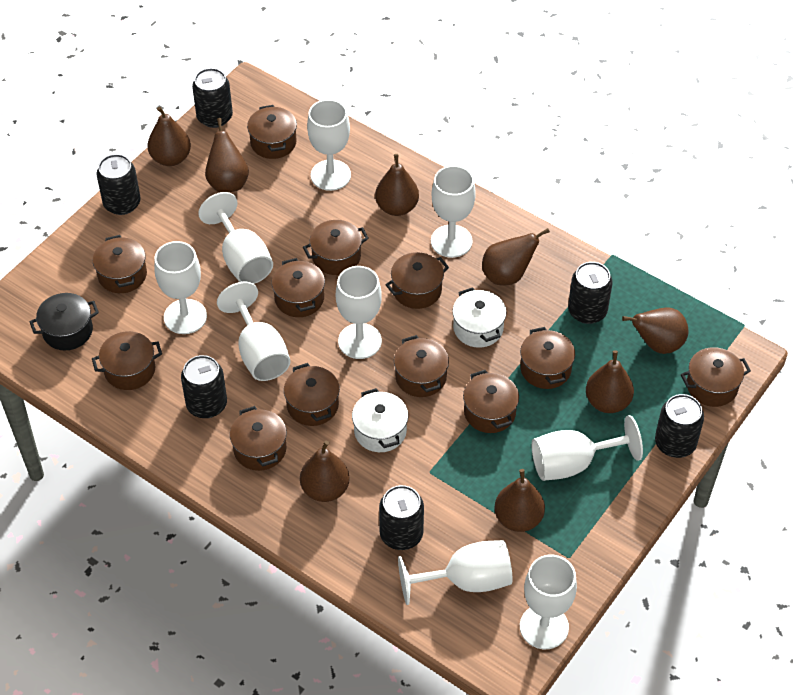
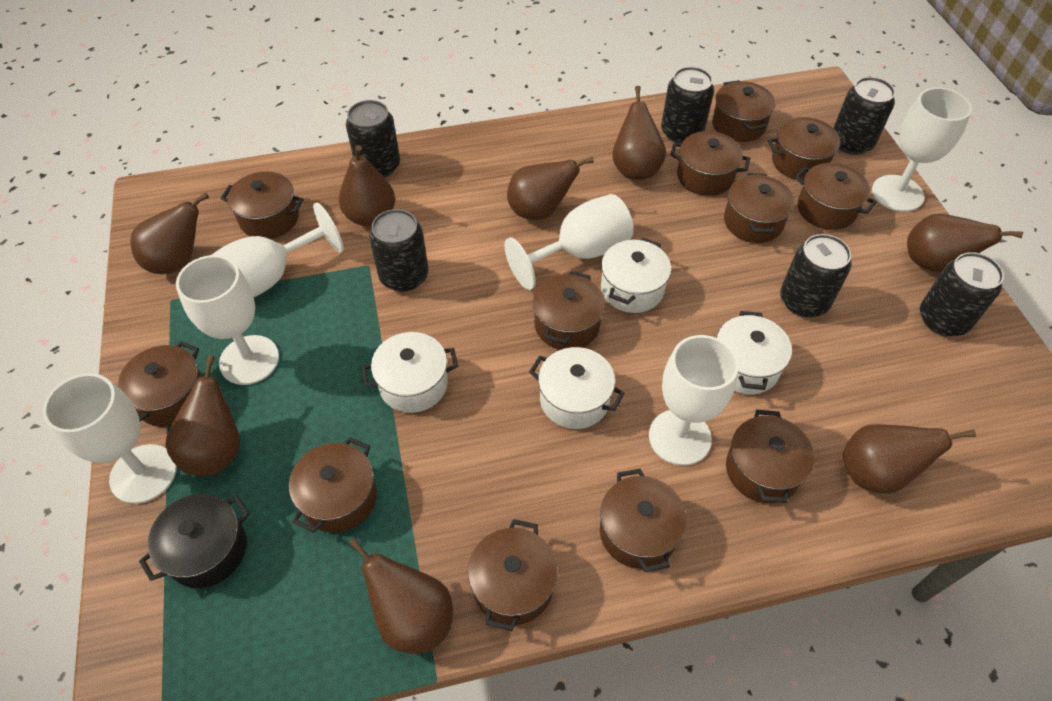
white goblet: [154,241,207,334] [198,192,273,284] [217,282,291,381] [307,99,351,191] [336,266,382,359] [398,540,512,605] [431,165,476,258] [520,555,577,649] [532,415,643,481] = 9 -> [43,373,177,504] [176,255,279,385] [211,203,344,297] [504,194,634,290] [649,335,739,466] [872,87,972,212] = 6
white pot: [352,388,408,452] [452,287,506,348] = 2 -> [361,332,458,413] [529,347,625,429] [601,238,671,313] [716,311,792,395] = 4

